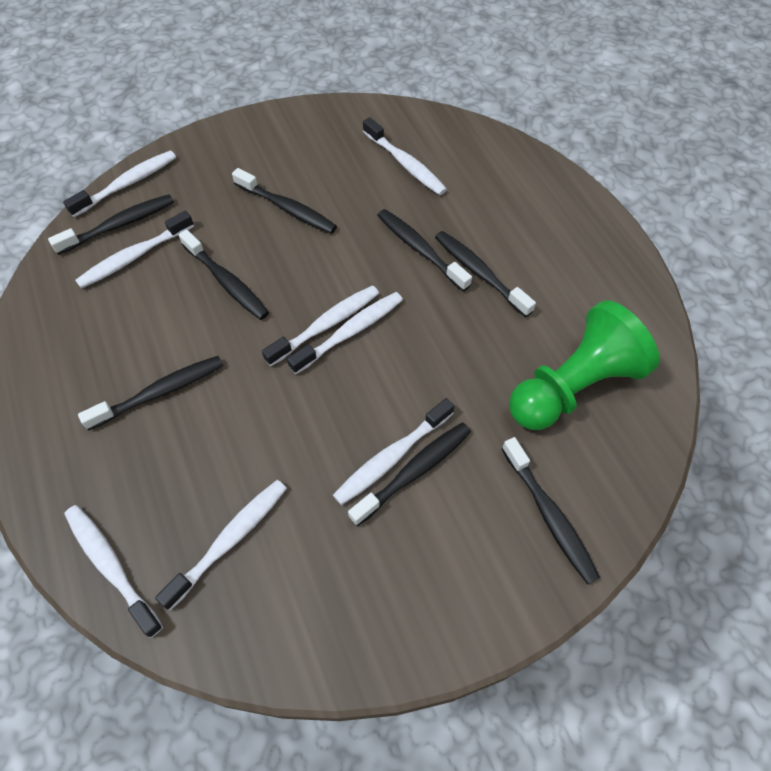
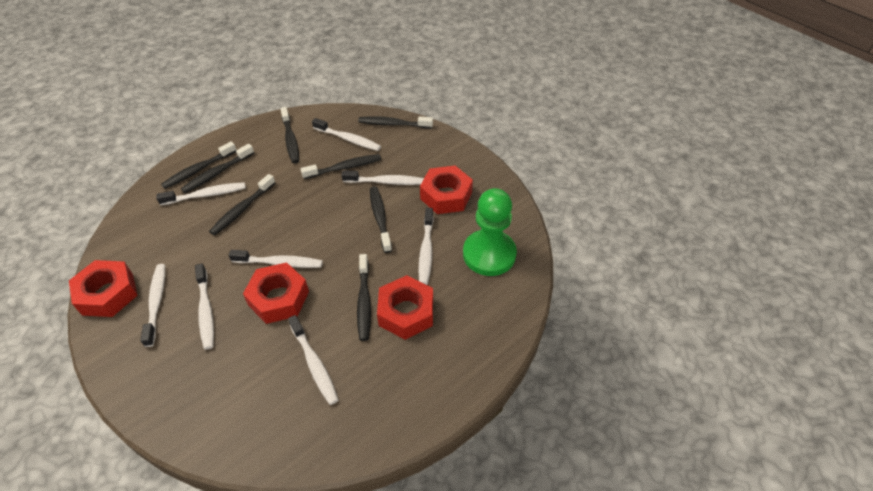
red nut: none = 0 -> [69,260,138,317] [243,263,309,324] [377,275,433,340] [420,166,473,214] = 4

